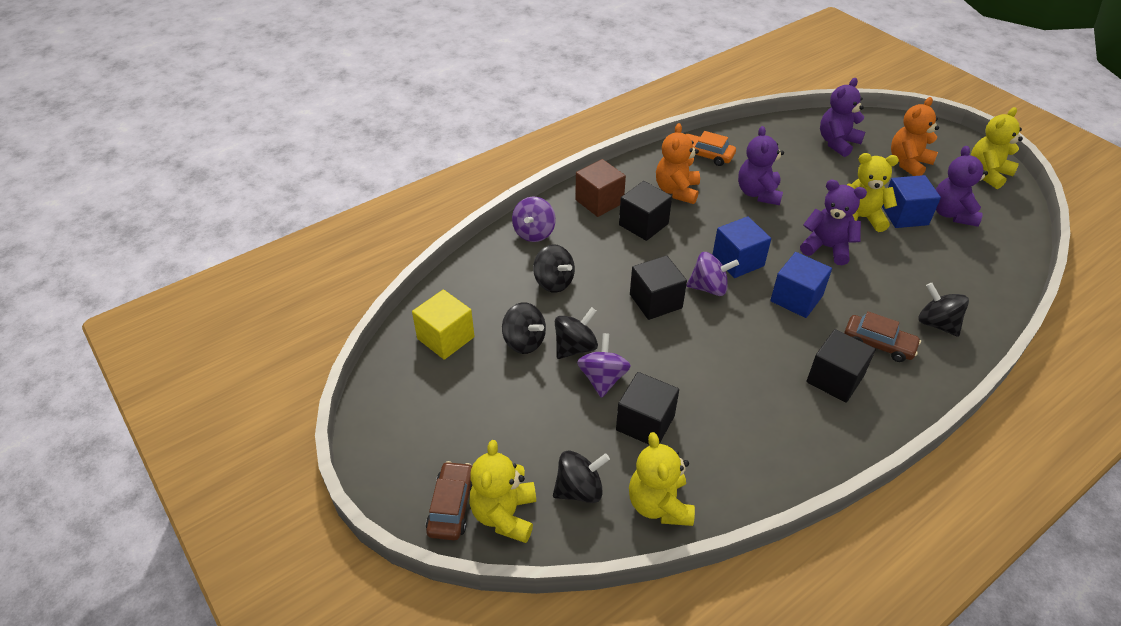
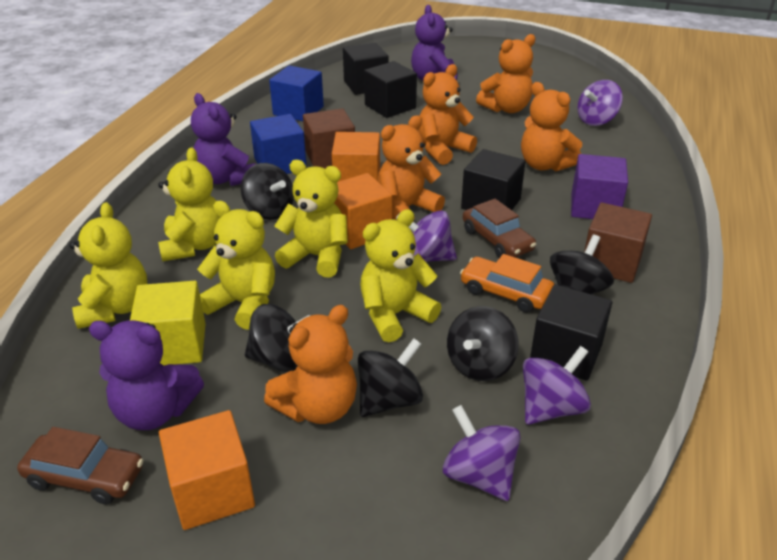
blue cube: [712,216,771,278] [770,252,832,318] [882,175,941,228] = 3 -> [250,114,307,174] [269,65,324,121] = 2
brown cube: [575,159,626,217] = 1 -> [303,108,355,169] [584,203,652,283] = 2
orange cube: none = 0 -> [159,410,255,530] [332,132,380,182] [334,173,392,249] = 3
orange teddy bear: [656,123,700,204] [891,97,939,176] = 2 -> [264,305,357,424] [378,115,445,221] [418,64,477,165] [476,34,536,113] [521,82,582,172] = 5
purple cube: none = 0 -> [571,154,628,219] = 1
purple spinning top: [512,196,556,242] [577,333,631,398] [687,252,739,296] = 3 -> [396,211,457,262] [443,405,521,501] [523,346,591,425] [578,80,623,126] = 4
purple teddy bear: [738,126,784,205] [800,180,867,265] [820,78,865,157] [936,146,988,227] = 4 -> [89,320,204,430] [191,93,255,186] [411,5,457,80] = 3
yellow teddy bear: [469,440,536,543] [629,432,695,526] [847,153,899,232] [971,107,1023,189] = 4 -> [69,202,147,329] [158,147,220,261] [197,201,275,330] [274,160,348,278] [360,209,441,342] = 5

